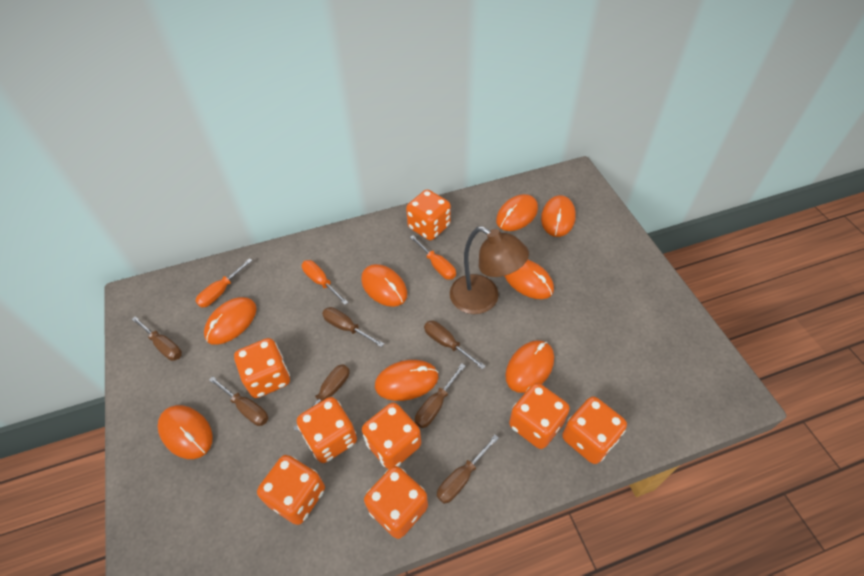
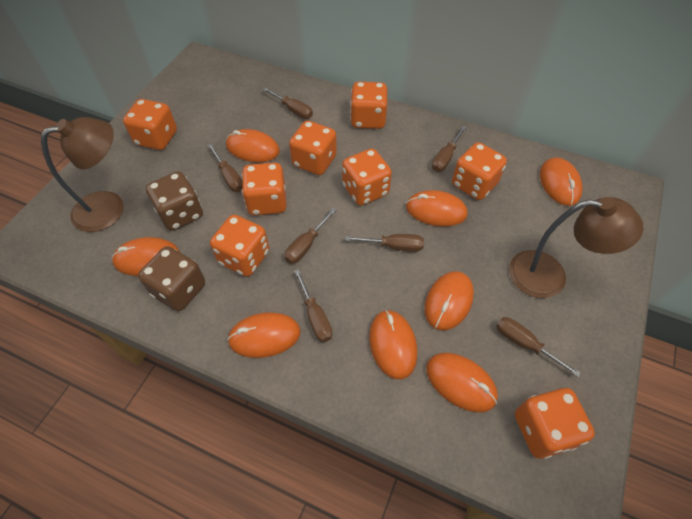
brown dice: none = 0 -> [138,246,205,311] [146,171,203,231] = 2
brown lamp: [450,226,529,314] = 1 -> [41,117,124,232] [509,197,643,298] = 2
orange screwdriver: [195,258,252,308] [302,260,348,305] [410,235,456,280] = 3 -> none = 0

